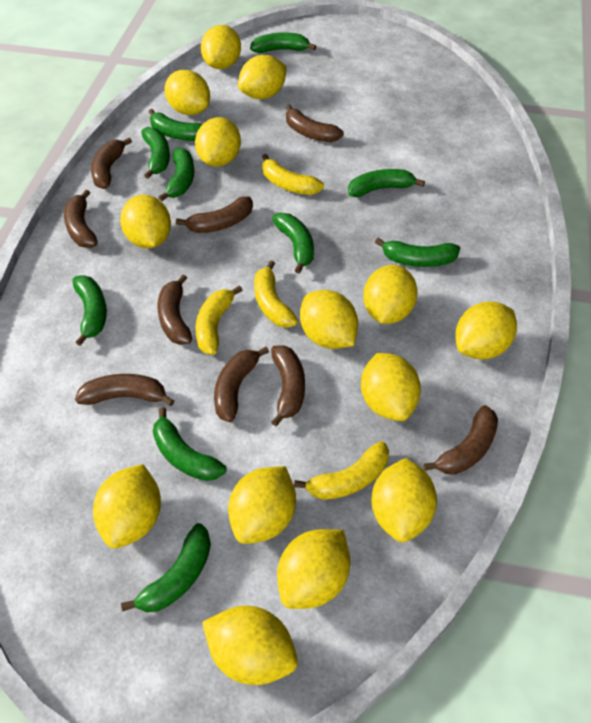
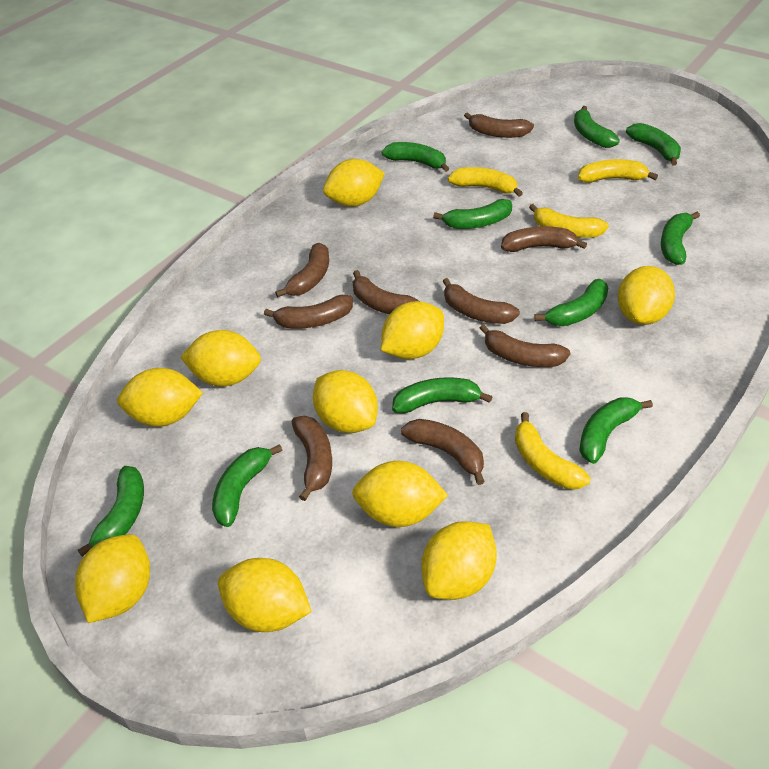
yellow lemon: [93,464,161,549] [120,194,171,249] [165,70,210,115] [195,117,241,167] [201,25,241,69] [202,606,298,685] [228,466,296,544] [238,55,287,99] [277,529,350,609] [300,290,358,349] [361,353,421,421] [363,265,418,324] [371,458,437,542] [455,302,517,359] = 14 -> [75,534,150,623] [117,368,203,427] [180,330,261,387] [218,558,312,632] [313,370,378,433] [323,159,385,207] [352,461,448,527] [381,301,444,359] [421,521,497,600] [618,266,675,325] = 10

